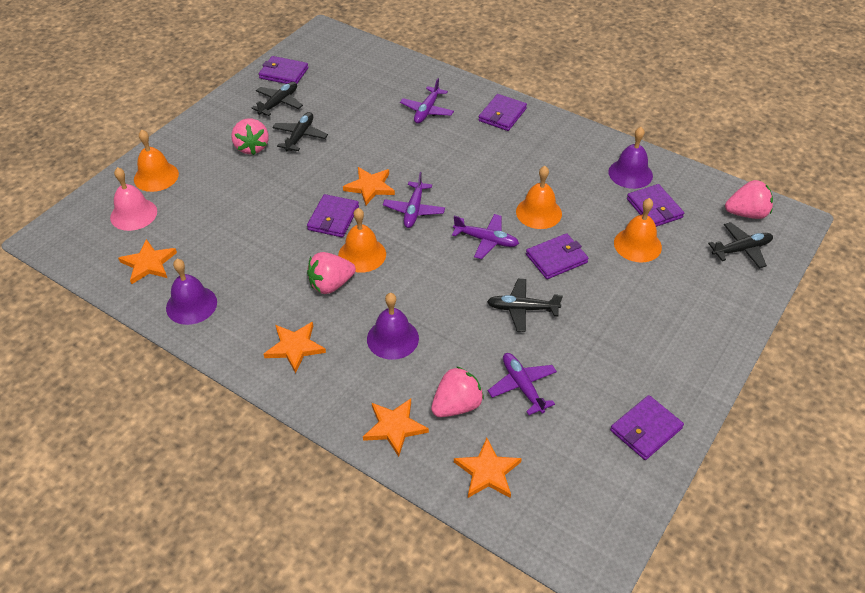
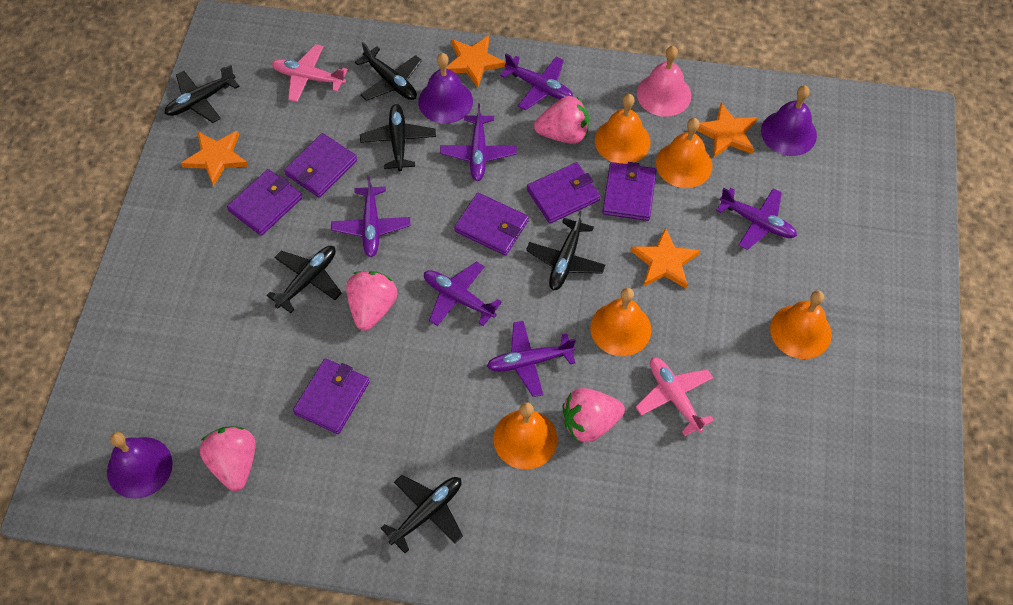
black plane: [251,82,303,116] [272,112,328,152] [487,279,563,332] [708,222,773,268] = 4 -> [165,65,240,123] [266,246,342,313] [355,42,422,101] [360,104,436,171] [381,475,463,553] [526,211,605,290] = 6
orange bell: [134,130,179,192] [338,208,386,273] [516,166,562,229] [614,198,662,263] = 4 -> [493,402,558,470] [590,288,651,356] [595,94,650,164] [656,118,712,188] [770,290,832,359] = 5
orange star: [118,239,177,284] [264,322,326,373] [343,167,395,205] [363,398,429,457] [454,438,522,498] = 5 -> [181,131,248,187] [446,35,506,88] [631,227,700,288] [697,103,758,158] = 4
pink plane: none = 0 -> [272,44,348,102] [636,357,714,436] = 2
purple plane: [383,172,445,228] [400,78,454,124] [452,214,519,259] [488,353,557,415] = 4 -> [331,176,410,257] [424,262,502,326] [440,104,517,181] [487,321,576,397] [500,54,573,110] [716,188,797,250] = 6

